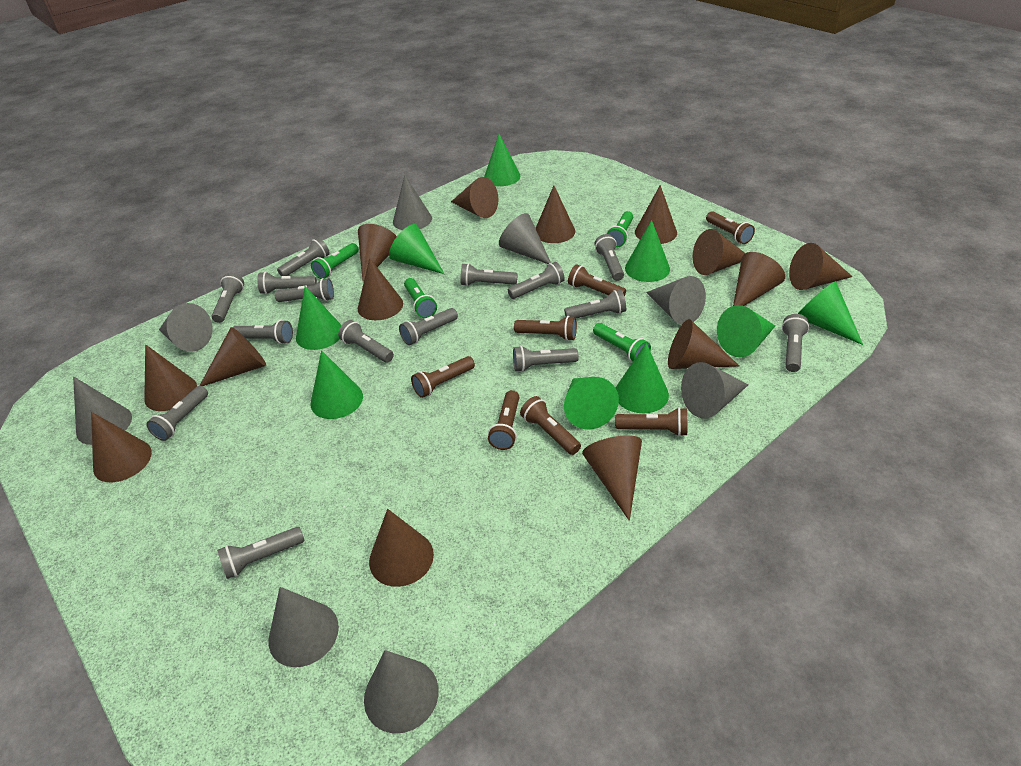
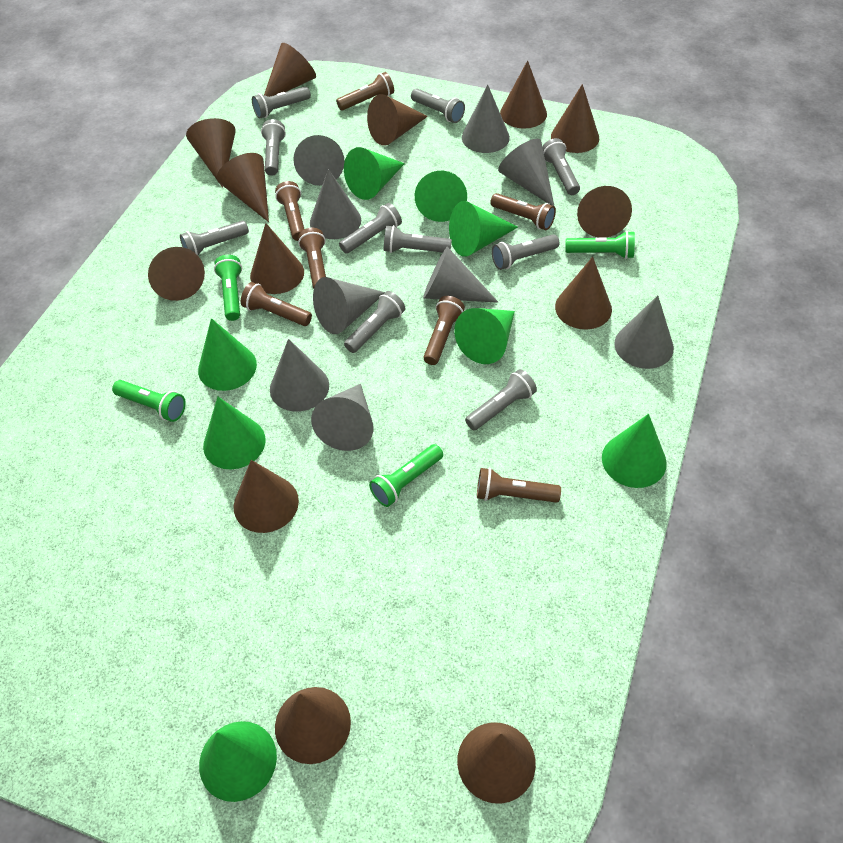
brown cone: [91,412,152,482] [144,344,197,411] [200,327,266,386] [358,224,397,281] [358,258,403,320] [369,509,434,587] [451,177,498,218] [535,185,575,243] [582,435,642,521] [635,185,677,244] [668,319,739,369] [693,229,745,275] [733,252,785,306] [789,243,853,290] = 14 -> [148,247,205,301] [186,118,236,188] [217,153,269,222] [234,460,299,533] [250,223,304,294] [264,43,316,97] [275,687,351,764] [367,94,428,146] [457,722,536,804] [500,60,547,129] [551,84,599,153] [555,257,612,329] [577,186,632,238] = 13
green cone: [296,286,342,350] [310,350,363,419] [389,224,444,274] [484,134,520,186] [564,377,619,429] [616,343,669,413] [625,220,670,282] [717,305,775,357] [798,281,863,345] = 9 -> [198,318,257,391] [199,721,277,802] [203,396,265,470] [344,147,405,200] [415,171,467,222] [449,201,518,257] [454,308,515,364] [602,414,667,488] = 8
grey cone: [73,376,132,445] [159,303,213,352] [268,587,339,667] [364,650,439,734] [393,175,432,230] [499,213,551,264] [646,276,706,325] [681,362,749,419] = 8 -> [270,339,329,412] [293,135,345,186] [310,169,361,239] [311,384,373,451] [313,277,385,334] [423,247,498,303] [462,84,510,153] [498,139,554,206] [614,295,674,369] = 9
grey flashlight: [146,386,208,441] [211,273,244,323] [217,527,304,579] [232,320,293,344] [257,272,317,294] [275,278,334,302] [277,238,330,277] [338,320,394,363] [399,308,458,345] [460,263,518,286] [508,262,565,299] [513,346,579,372] [564,290,626,318] [594,234,624,281] [782,314,809,372] = 15 -> [180,221,249,255] [252,87,311,119] [261,119,286,176] [339,203,402,254] [344,291,405,353] [384,225,452,253] [411,88,465,123] [465,369,537,430] [492,234,559,270] [542,138,580,195] = 10

